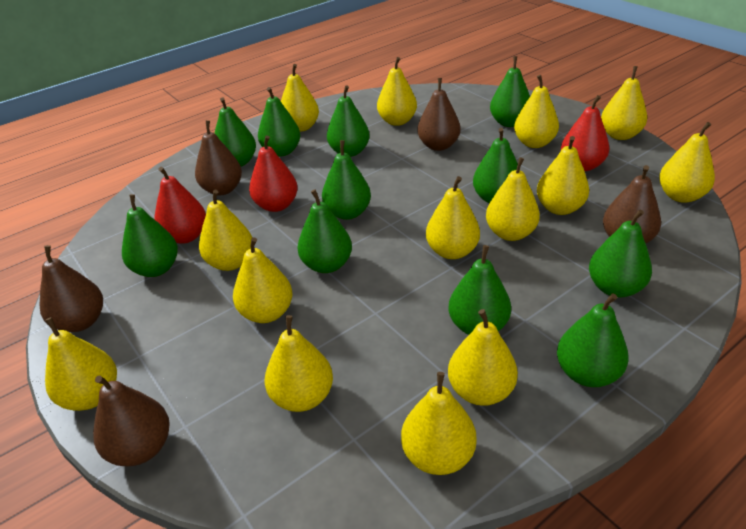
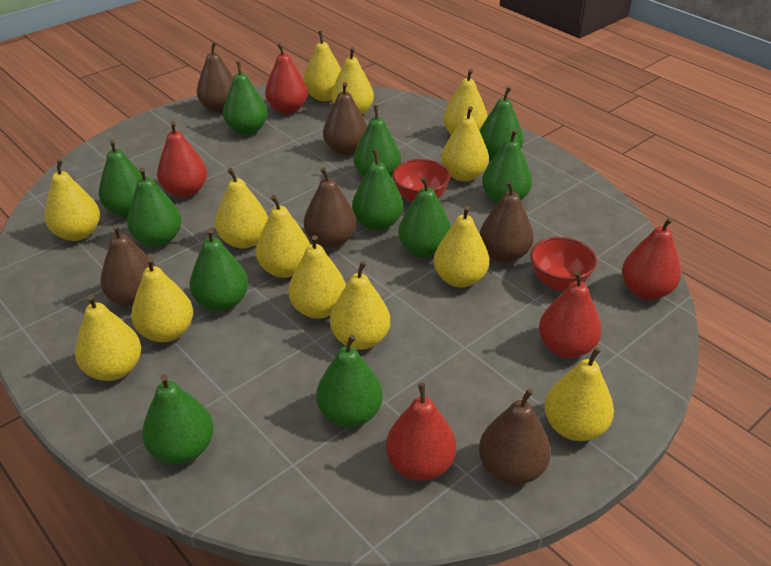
brown pear: [40,245,103,332] [93,375,170,466] [195,120,242,195] [417,78,461,151] [603,165,661,244] = 5 -> [100,225,156,307] [197,42,234,113] [304,168,357,248] [323,82,367,155] [479,389,551,485] [480,181,534,263] = 6
red bowl: none = 0 -> [392,159,450,203] [530,237,597,291] = 2
red pear: [154,167,206,244] [249,135,298,212] [561,95,609,171] = 3 -> [157,121,207,197] [265,43,308,114] [386,383,456,481] [539,271,602,358] [622,217,681,300] = 5
yellow pear: [45,317,117,411] [199,190,252,271] [233,237,293,323] [265,315,333,412] [281,64,319,132] [377,57,417,126] [401,372,477,475] [426,176,480,259] [448,309,518,406] [486,157,540,241] [514,75,559,148] [537,136,589,215] [601,66,647,140] [659,122,715,203] = 14 -> [45,159,100,241] [75,295,141,381] [131,257,193,342] [215,168,268,249] [256,195,310,278] [288,235,346,319] [303,31,341,101] [330,261,390,350] [331,47,374,115] [433,206,489,287] [441,106,489,182] [443,69,488,135] [544,347,614,441] = 13

